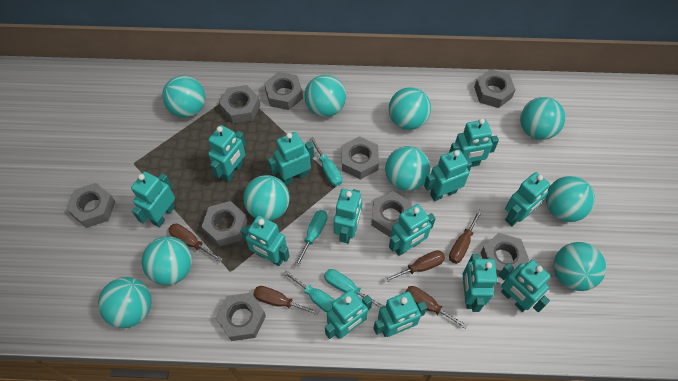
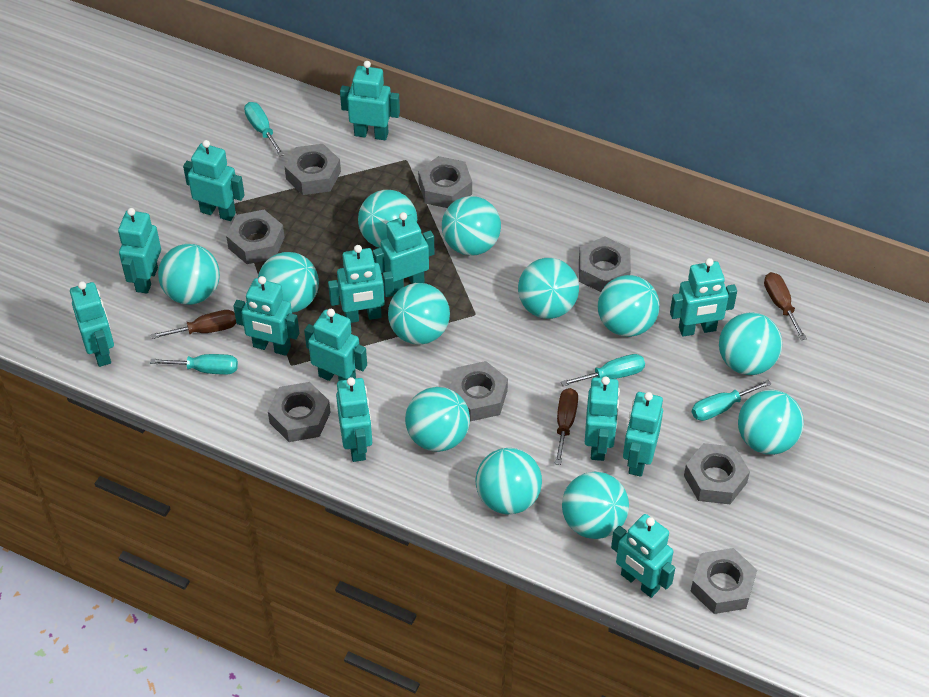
brown screwdriver: [168,224,222,262] [253,286,319,315] [384,250,445,283] [406,286,468,329] [449,209,482,264] = 5 -> [151,310,236,339] [555,388,578,465] [764,272,807,340] = 3
grey nut: [67,183,116,228] [201,201,248,247] [215,293,266,341] [219,85,260,124] [264,72,303,110] [342,136,379,179] [371,191,412,237] [474,69,516,108] [480,233,529,277] = 9 -> [226,210,285,264] [268,382,331,442] [284,144,341,195] [418,156,472,208] [450,361,508,422] [579,237,631,292] [684,443,750,504] [690,548,757,614] = 8
turquoise ball: [98,277,152,328] [142,236,192,285] [162,75,205,118] [243,175,290,221] [305,75,346,117] [385,146,430,191] [389,87,431,130] [520,97,565,140] [546,176,595,222] [553,242,606,291] = 10 -> [158,244,220,305] [258,252,319,313] [358,190,417,248] [388,283,450,345] [405,387,470,452] [442,196,501,256] [476,448,542,514] [518,258,579,319] [562,472,629,539] [598,275,660,337] [719,312,782,375] [738,390,804,455] = 12

